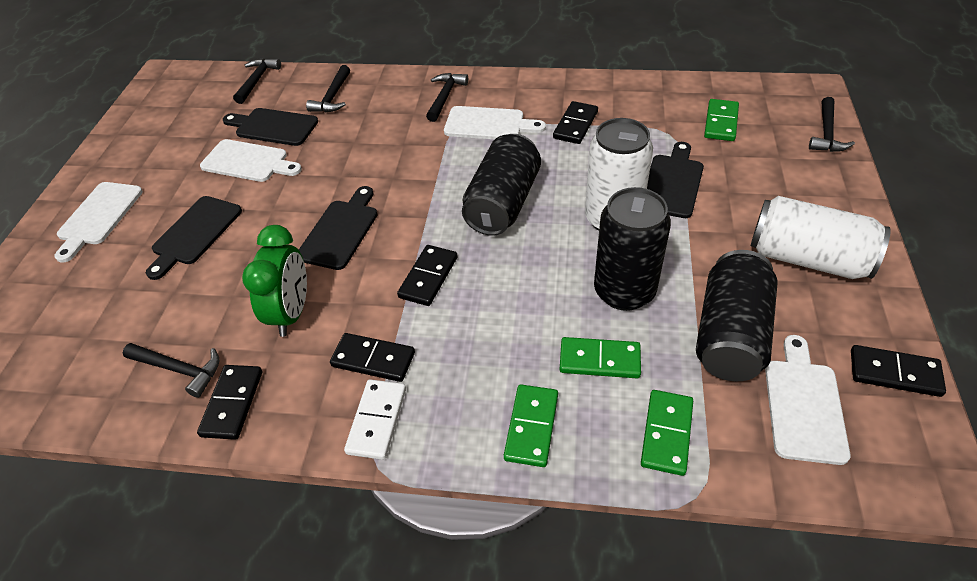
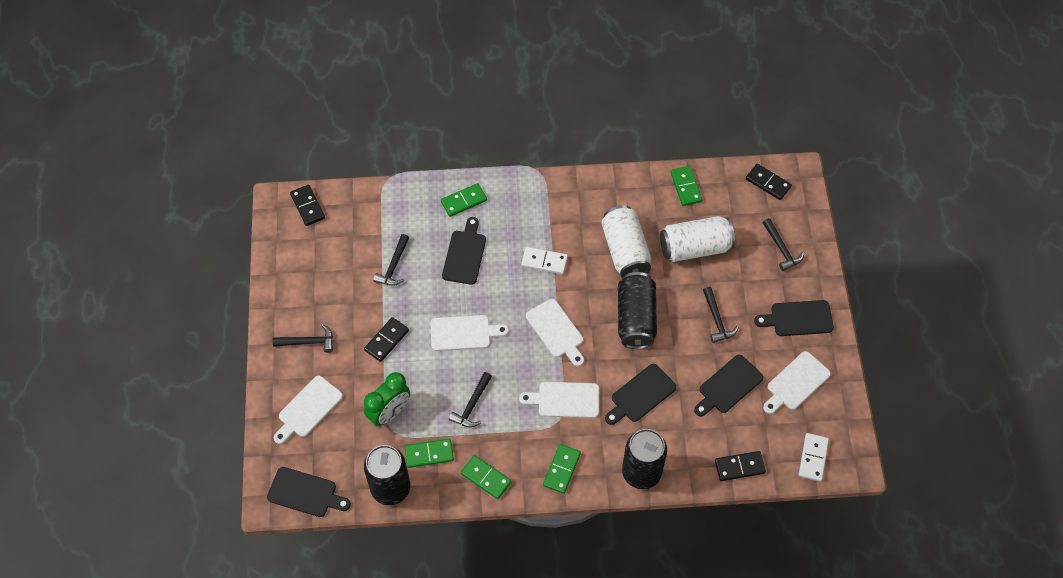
black cutting board: [146,196,242,280] [223,108,318,146] [299,186,378,270] [647,142,704,218] = 4 -> [267,467,351,517] [442,217,486,285] [605,364,676,425] [694,354,763,417] [754,300,834,336] = 5
black domino: [197,365,262,440] [330,333,415,382] [397,245,457,306] [553,101,598,144] [851,345,946,397] = 5 -> [290,185,325,226] [364,317,409,362] [715,451,766,481] [746,164,792,200] = 4
green domino: [504,384,558,467] [560,337,641,378] [641,390,693,476] [704,99,739,141] = 4 -> [404,439,454,468] [441,183,487,217] [461,455,511,499] [543,444,581,494] [670,166,702,206] = 5
white cutting board: [55,182,143,262] [200,139,302,182] [444,106,546,139] [765,335,851,465] = 4 -> [274,376,343,444] [431,315,509,351] [519,382,599,418] [526,299,584,366] [763,351,831,414] = 5
white domino: [344,379,406,460] = 1 -> [521,247,568,274] [798,433,829,482] = 2

